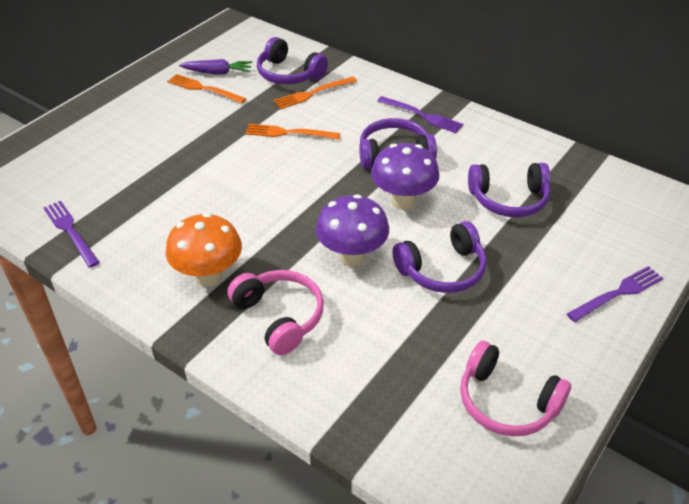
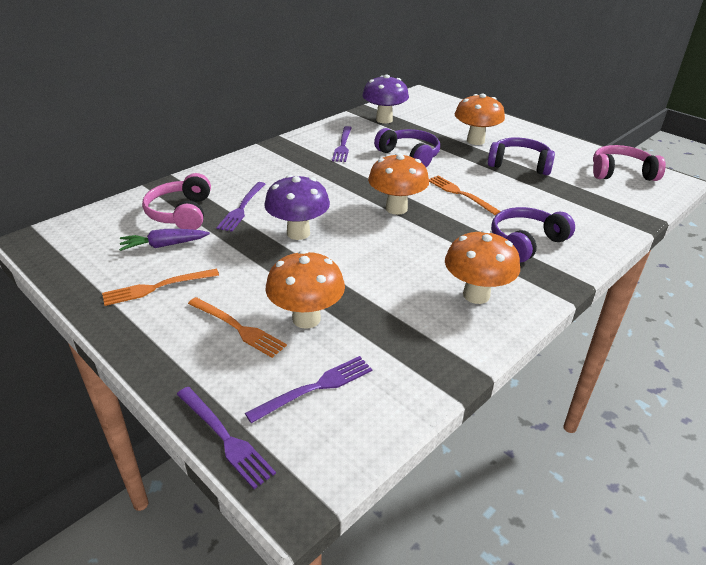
orange mushroom: [166,213,242,287] = 1 -> [266,250,345,329] [368,153,429,215] [445,230,520,304] [455,93,505,145] = 4
purple fork: [43,201,100,268] [377,96,463,133] [567,266,663,322] = 3 -> [177,387,276,489] [216,182,265,232] [245,356,373,423] [332,126,352,162] = 4
purple headphones: [257,37,328,84] [359,118,437,169] [392,221,487,293] [468,163,550,217] = 4 -> [374,128,440,167] [488,137,555,175] [491,207,575,263] = 3

